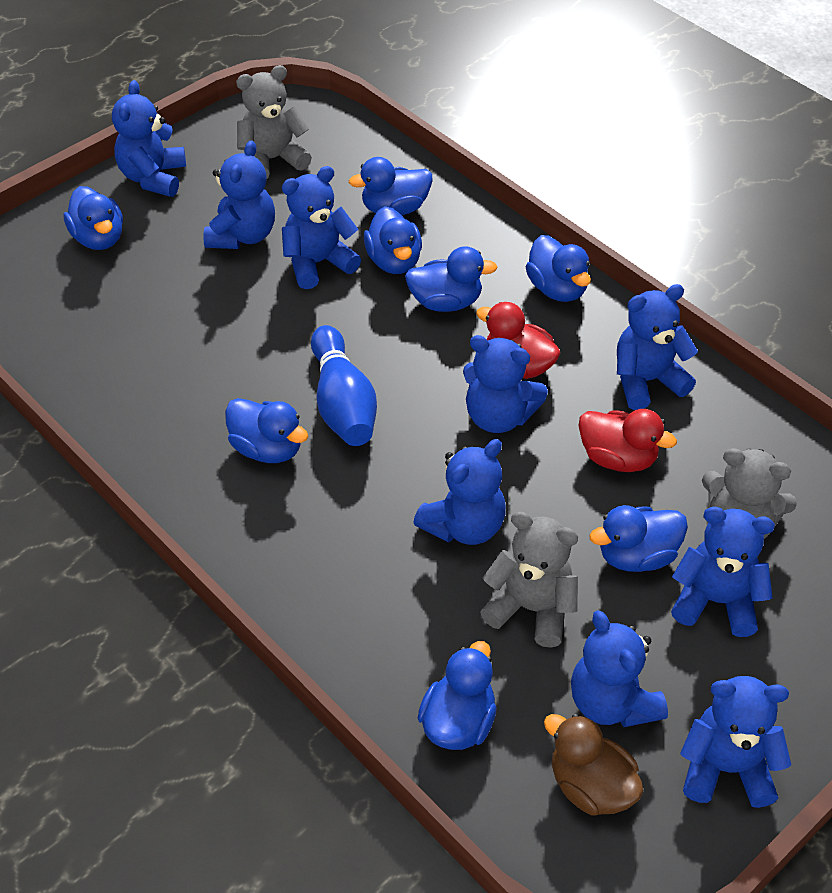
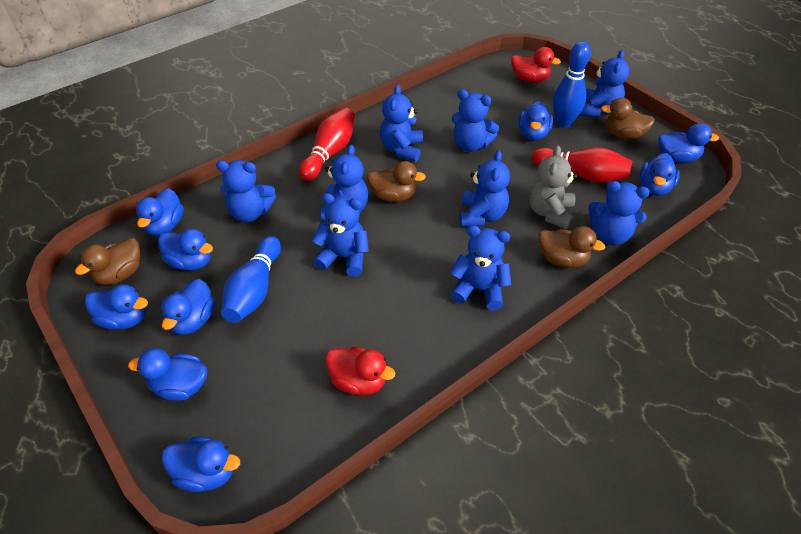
blue bowling pin: [311,325,377,446] = 1 -> [221,236,281,323] [553,41,591,128] = 2
blue duck: [64,186,123,250] [225,398,308,463] [349,157,433,215] [364,206,422,274] [405,246,497,312] [418,641,497,750] [526,235,591,302] [589,505,688,572] = 8 -> [85,284,148,330] [128,348,207,401] [136,188,184,236] [158,229,213,271] [161,279,215,335] [162,437,240,492] [518,101,553,141] [640,153,680,196] [658,123,719,163] = 9
brown duck: [544,714,644,816] = 1 -> [75,238,140,285] [367,161,426,202] [539,226,605,268] [601,98,655,139] = 4
grey teddy bear: [236,65,312,179] [480,512,578,648] [702,448,797,539] = 3 -> [529,145,577,230] = 1
red bowling pin: none = 0 -> [299,108,355,181] [532,147,632,182] = 2

